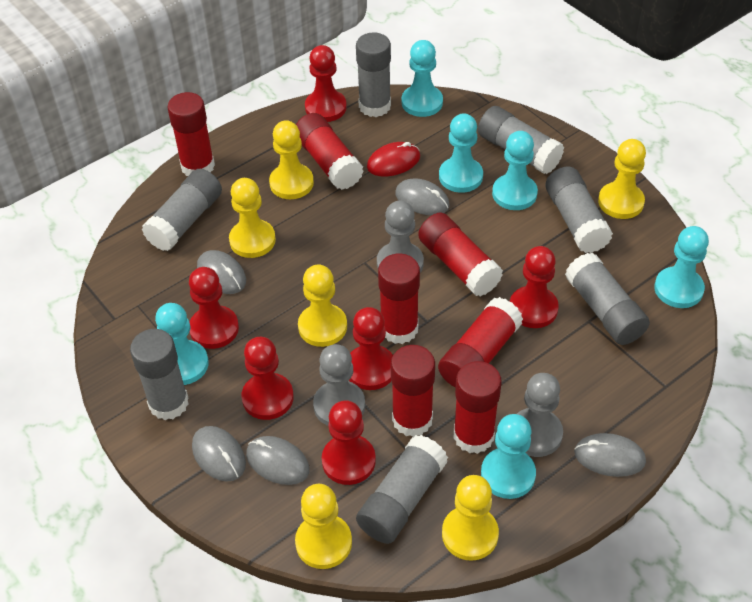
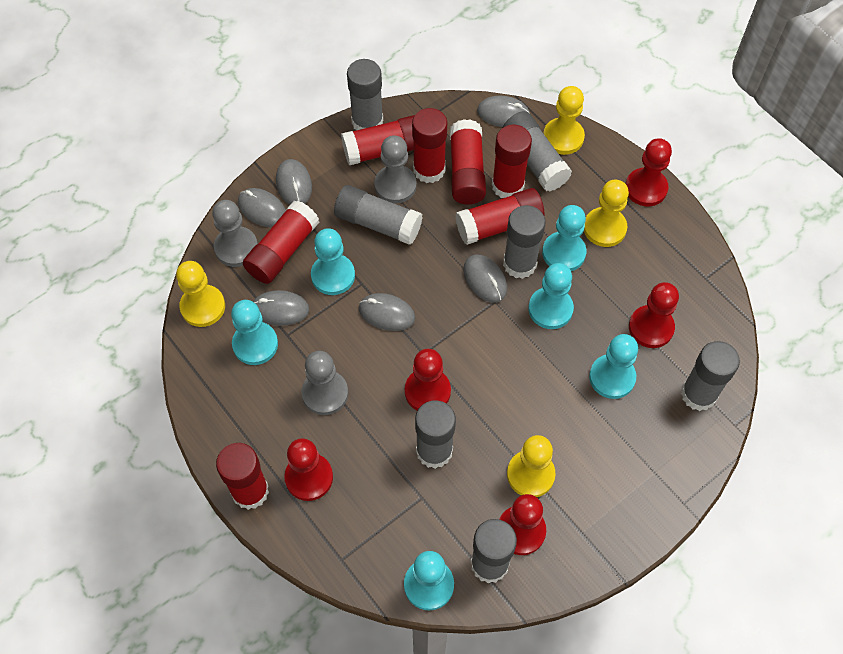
grey mouse: [192,426,246,482] [197,250,246,294] [246,436,310,485] [395,178,450,215] [574,433,646,477] = 5 -> [238,188,286,227] [253,290,309,326] [276,159,312,205] [359,293,415,331] [463,255,507,303] [477,96,530,127] = 6
red mouse: [367,142,420,177] = 1 -> none = 0
red pawn: [189,267,239,349] [241,337,294,420] [305,45,347,122] [322,400,376,485] [349,307,393,390] [510,246,559,328] = 6 -> [284,438,333,501] [405,349,451,411] [499,494,546,555] [626,138,672,206] [629,282,679,348] = 5
yellow pawn: [229,178,276,258] [269,120,314,199] [295,484,352,569] [298,264,347,347] [442,475,499,561] [598,139,646,219] = 6 -> [176,261,225,327] [507,435,556,497] [543,86,585,155] [584,180,629,247] = 4

